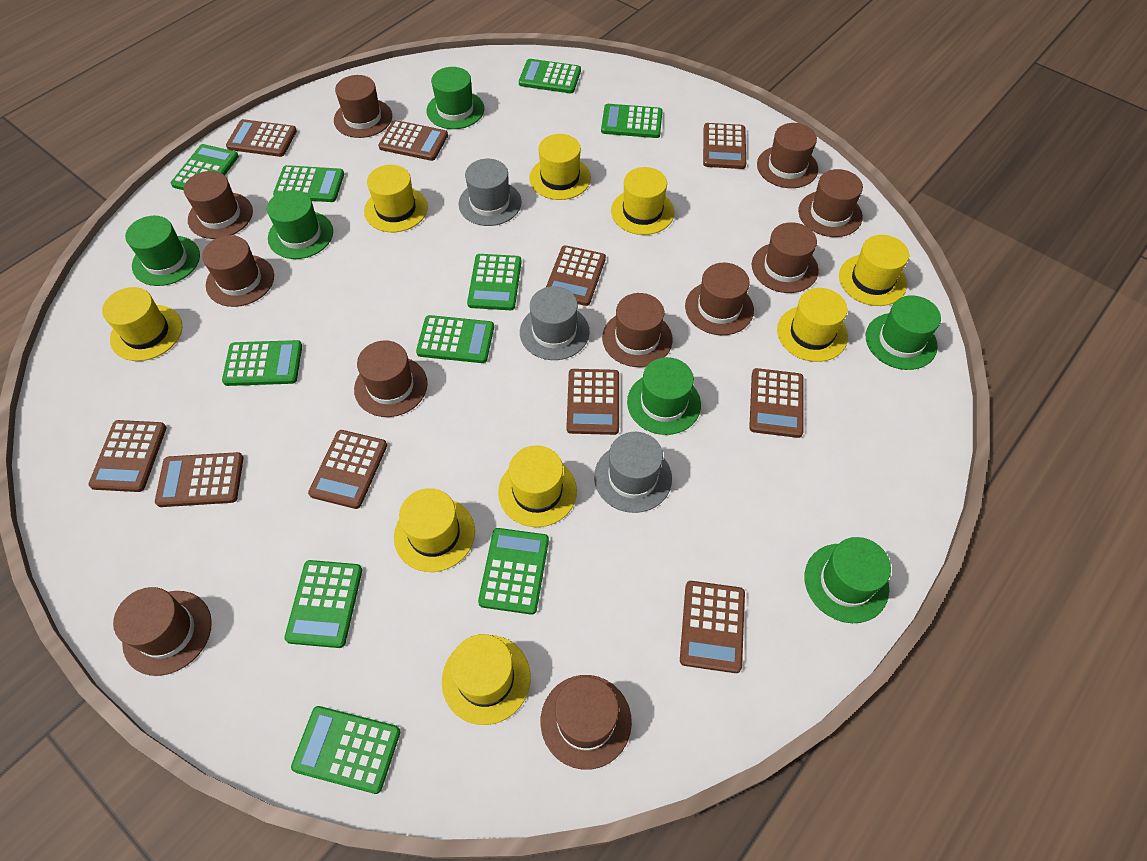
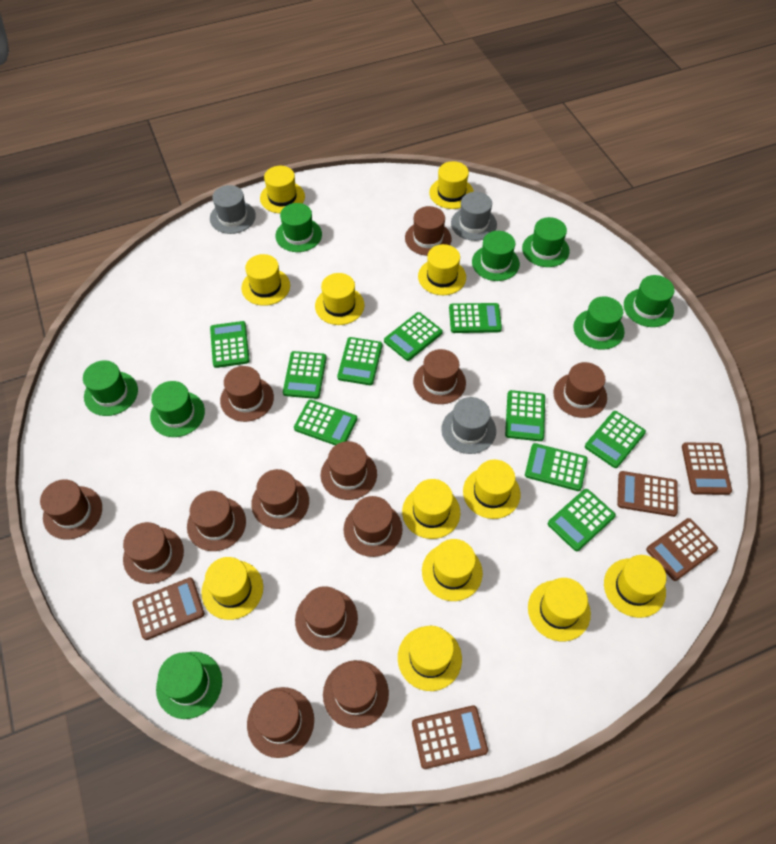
brown calculator: [88,420,167,492] [155,452,244,507] [226,119,297,157] [308,430,387,509] [378,120,448,161] [546,245,606,306] [566,369,619,435] [680,581,745,673] [703,123,746,169] [749,368,804,438] = 10 -> [133,578,205,640] [412,705,488,769] [617,471,678,517] [646,518,718,581] [682,443,732,495] = 5
brown hat: [113,587,212,676] [184,171,253,239] [202,235,274,307] [334,75,392,138] [354,340,428,417] [541,675,632,770] [602,293,673,367] [685,263,754,335] [752,222,819,293] [757,123,818,188] [798,169,863,237] = 11 -> [40,479,102,540] [123,522,184,584] [187,491,246,551] [220,366,274,422] [247,687,314,758] [251,469,309,529] [295,586,358,651] [321,441,377,500] [323,660,389,729] [343,496,402,557] [405,206,452,256] [413,349,466,404] [553,362,607,418] = 13
green hat: [125,216,200,286] [267,190,333,259] [427,67,484,129] [627,357,701,435] [804,537,891,623] [866,295,941,370] = 6 -> [83,360,138,416] [150,381,205,437] [156,652,222,719] [276,203,322,252] [472,231,520,281] [522,217,570,267] [573,296,625,350] [624,275,674,327] = 8
yellow hat: [102,287,182,361] [364,165,428,232] [394,488,475,572] [442,634,531,725] [498,445,577,527] [529,134,591,200] [611,167,674,235] [777,288,848,362] [839,235,909,306] = 9 -> [201,557,263,620] [241,254,290,306] [260,166,305,213] [315,273,364,325] [398,626,462,691] [402,479,460,539] [418,244,466,295] [422,539,483,601] [429,161,474,209] [463,460,520,519] [528,578,591,641] [604,555,666,618] = 12

